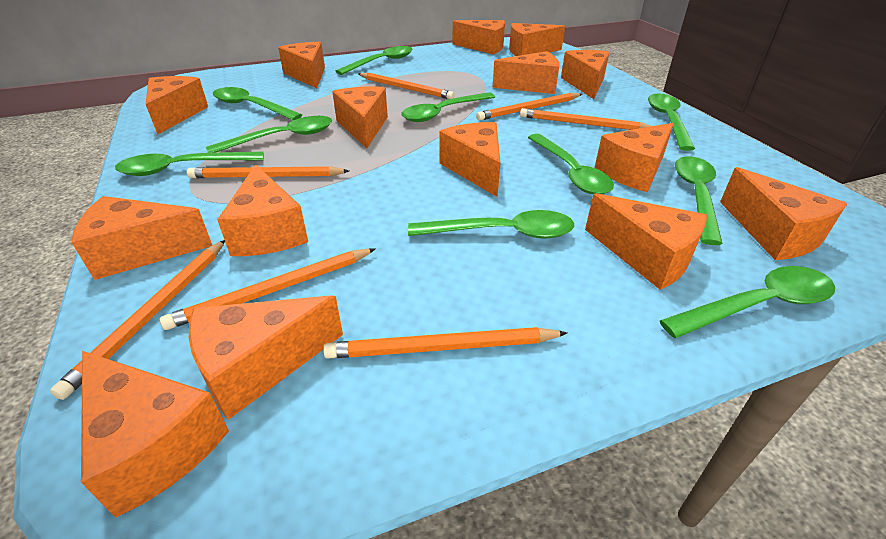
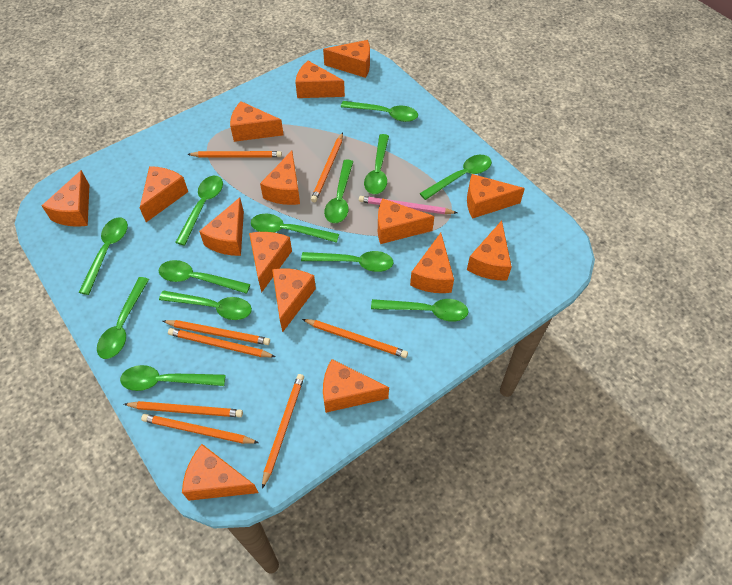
green spoon: [115,151,264,176] [206,116,332,153] [213,87,302,120] [336,46,413,75] [402,92,495,122] [408,210,574,239] [528,134,614,194] [648,93,695,151] [660,266,835,338] [675,156,723,245] = 10 -> [78,218,128,295] [97,277,149,359] [120,365,226,391] [159,260,250,294] [159,291,252,320] [175,176,223,246] [251,213,339,243] [301,251,394,272] [324,160,353,223] [341,101,418,122] [364,134,389,194] [371,299,469,322] [419,155,492,200] = 13
orange pencil: [50,240,225,400] [159,248,376,330] [187,166,349,178] [323,327,567,359] [358,73,455,99] [476,93,582,120] [520,108,651,130] = 7 -> [124,401,243,417] [141,414,259,444] [163,320,270,345] [168,328,276,357] [187,151,282,158] [262,374,304,489] [302,319,408,358] [311,133,343,202] = 8
pink pencil: none = 0 -> [359,196,457,214] = 1

